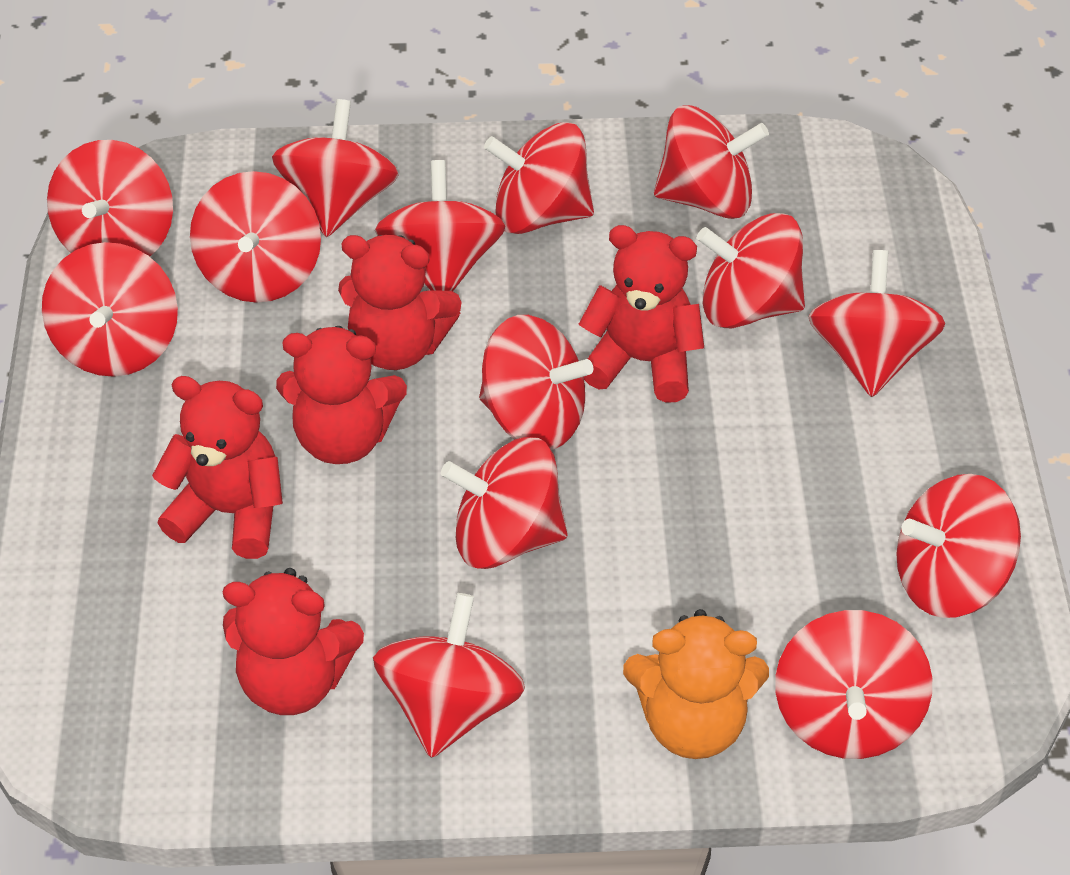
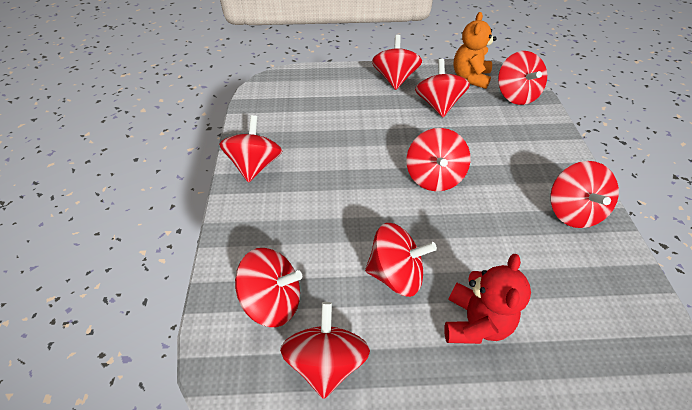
red spinning top: [42,242,178,377] [47,140,173,257] [190,171,321,303] [272,99,399,237] [373,593,525,758] [375,160,506,291] [441,437,568,569] [479,315,593,450] [484,122,594,234] [654,105,769,219] [697,213,805,329] [775,610,932,759] [808,250,945,397] [896,474,1021,618] = 14 -> [219,115,282,183] [235,248,302,327] [280,302,370,399] [365,223,437,297] [372,35,422,90] [406,128,470,191] [415,59,470,117] [498,51,547,105] [550,161,619,228] = 9
red teddy bear: [152,376,283,559] [223,568,364,715] [276,326,407,464] [338,235,461,370] [578,225,704,403] = 5 -> [444,254,531,344] = 1

